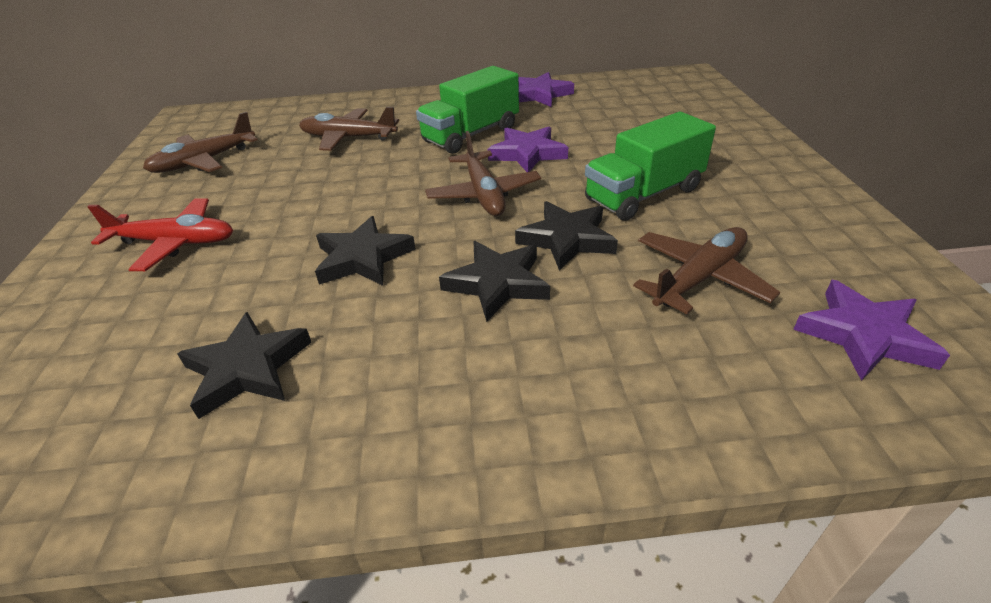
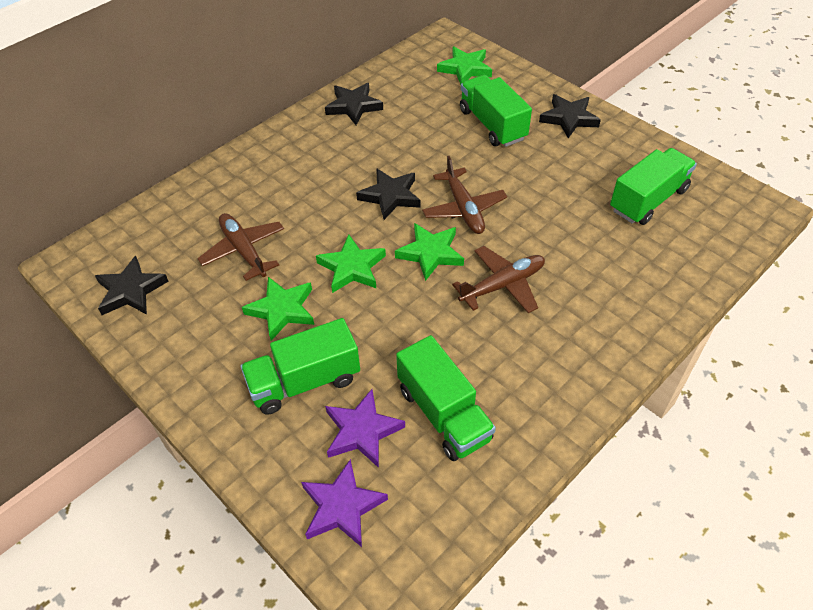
brown plane: [143,112,258,173] [299,107,399,151] [425,131,541,216] [633,227,781,314] = 4 -> [197,213,284,281] [422,156,507,234] [452,246,545,313] = 3
green star: none = 0 -> [242,277,314,341] [316,234,386,293] [395,223,464,281] [437,47,492,85] = 4
green truck: [416,66,519,154] [585,112,716,221] = 2 -> [240,318,360,415] [396,335,496,461] [460,75,532,147] [610,148,697,225] = 4
purple star: [488,127,568,172] [519,72,574,107] [793,280,950,381] = 3 -> [301,459,388,547] [325,389,405,468] = 2
red plane: [87,198,233,271] = 1 -> none = 0

